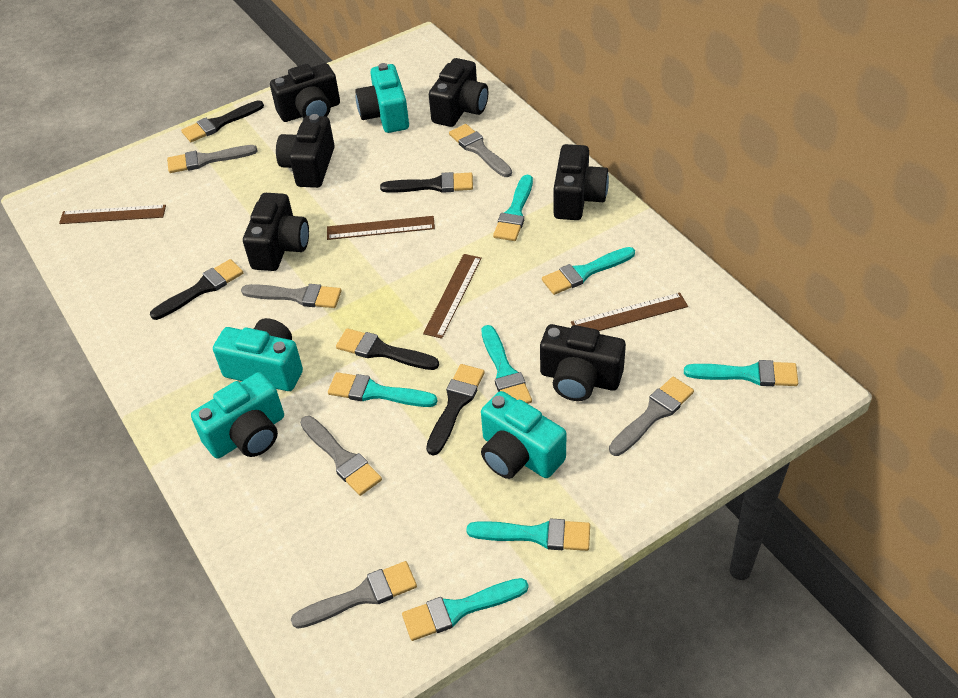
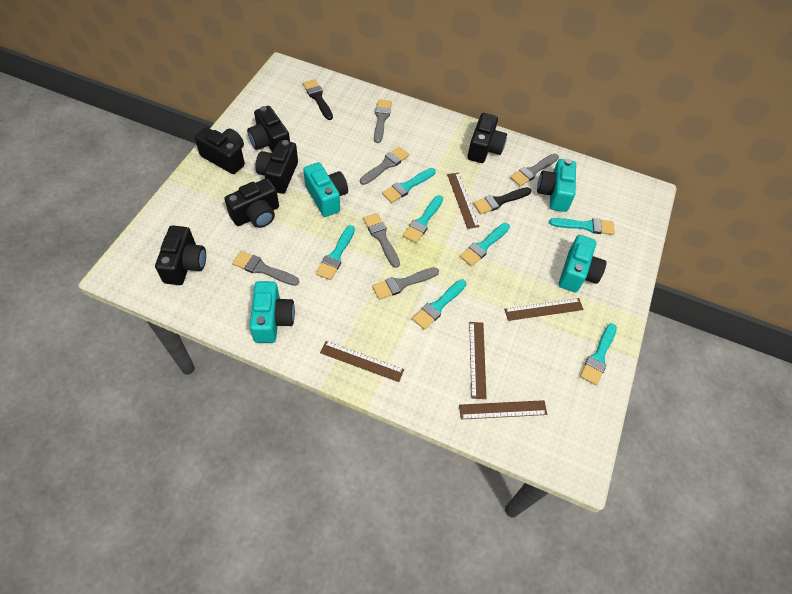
black brush: [150,259,243,320] [181,100,264,142] [336,328,439,370] [380,172,473,193] [426,364,485,456] = 5 -> [303,79,333,120] [473,187,532,214] = 2
brown ruler: [59,205,166,224] [327,216,435,240] [423,254,482,339] [571,292,688,331] = 4 -> [320,341,404,382] [447,173,479,229] [459,400,547,419] [469,322,487,399] [504,298,584,321] = 5

